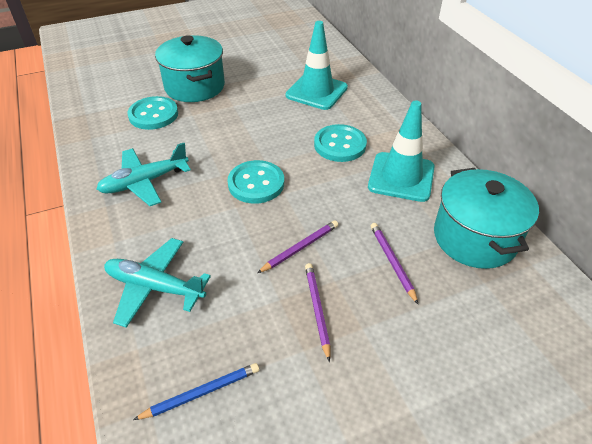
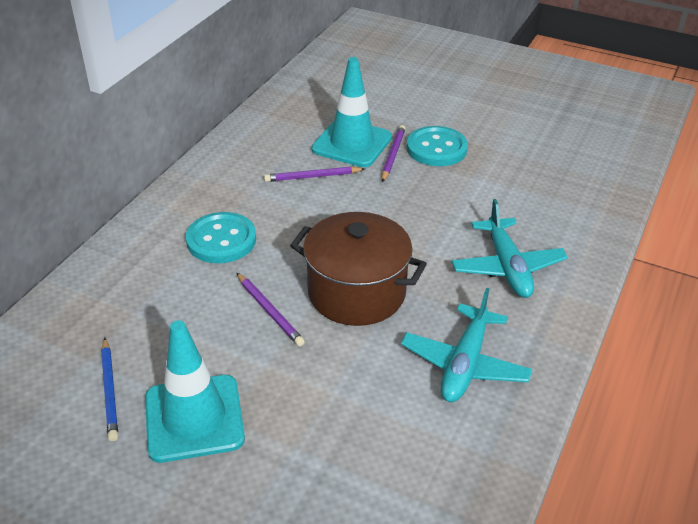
brown pot: none = 0 -> [290,212,427,326] = 1
turquoise button: [127,96,178,130] [227,160,284,204] [314,124,367,162] = 3 -> [186,212,256,263] [407,126,468,166] = 2
turquoise pot: [155,35,225,102] [434,168,539,269] = 2 -> none = 0

